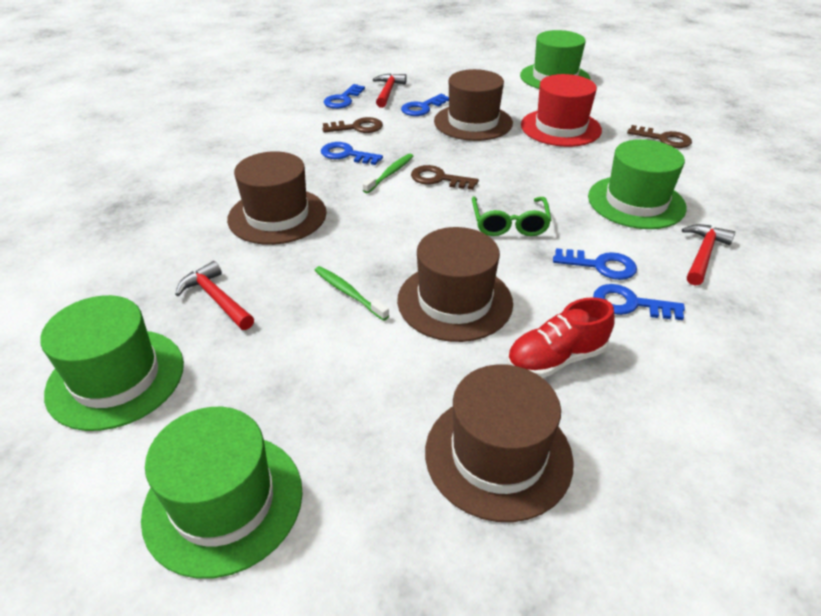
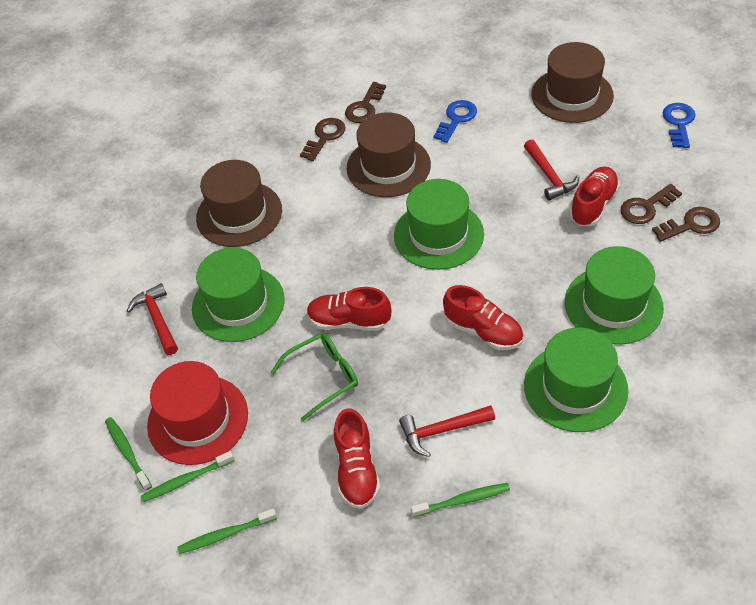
blue key: [321,142,383,165] [324,84,365,109] [401,94,449,116] [553,248,637,280] [593,284,685,320] = 5 -> [433,100,477,143] [663,103,696,148] = 2
brown hat: [227,151,327,245] [397,227,513,342] [425,364,574,522] [434,69,513,141] = 4 -> [196,160,282,247] [347,112,431,197] [531,42,614,123] = 3
brown key: [322,117,383,133] [411,165,479,190] [627,125,692,148] = 3 -> [300,118,346,161] [345,82,386,123] [621,184,682,224] [652,207,720,242] = 4
green toothbrush: [314,266,389,321] [363,154,413,193] = 2 -> [105,417,152,491] [141,451,234,502] [177,508,277,554] [411,483,510,517] = 4
red shoe: [507,297,615,378] = 1 -> [307,287,391,331] [334,409,380,509] [443,285,523,350] [569,167,620,226] = 4

